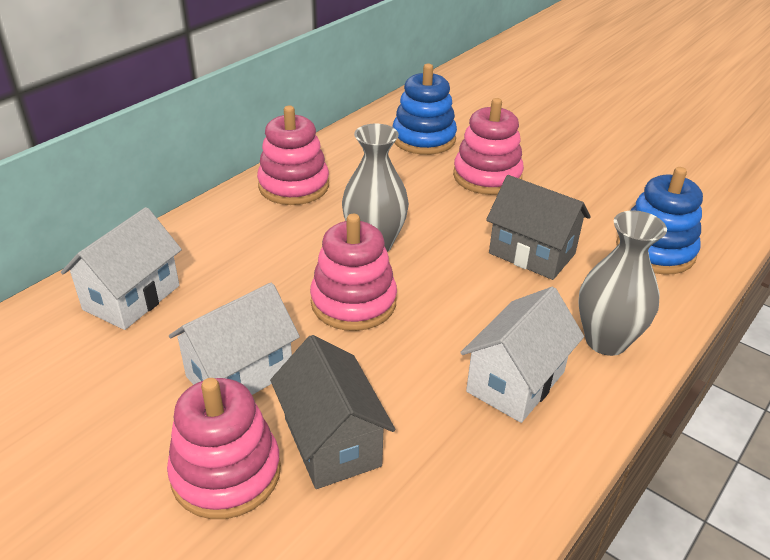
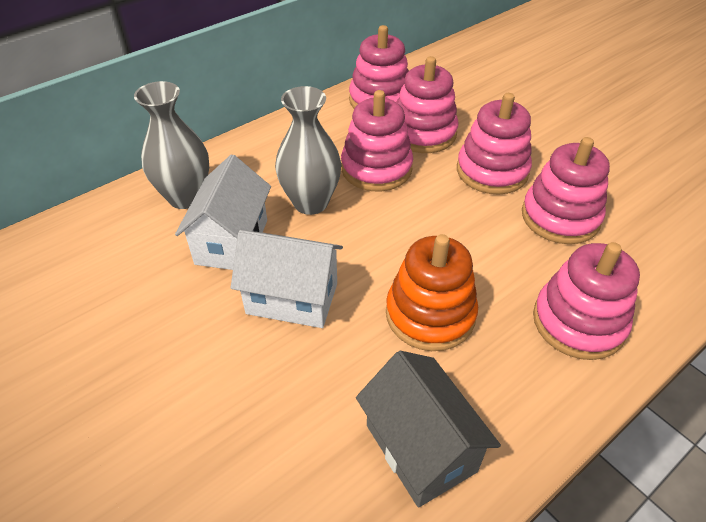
blue stacking toy: [393,64,457,155] [616,167,703,275] = 2 -> none = 0
grey house: [270,335,395,489] [486,175,591,280] = 2 -> [356,351,501,508] = 1
orange stacking toy: none = 0 -> [386,234,478,351] = 1
pink stacking toy: [167,378,281,519] [257,106,329,205] [310,214,397,331] [453,98,524,195] = 4 -> [341,90,413,191] [349,25,409,108] [396,56,458,153] [457,93,532,195] [522,137,610,244] [533,242,640,360] = 6
white house: [61,207,182,330] [169,283,300,395] [460,287,584,423] = 3 -> [175,154,271,270] [231,230,343,328] = 2

